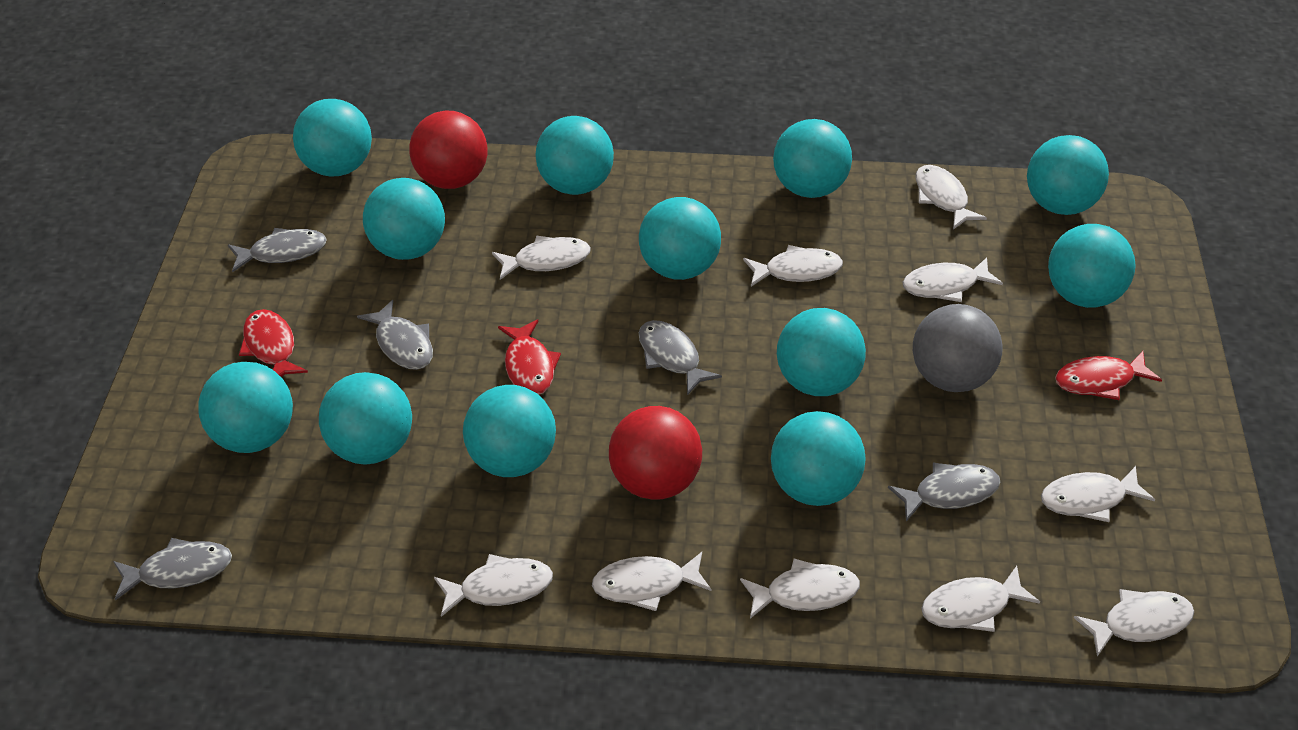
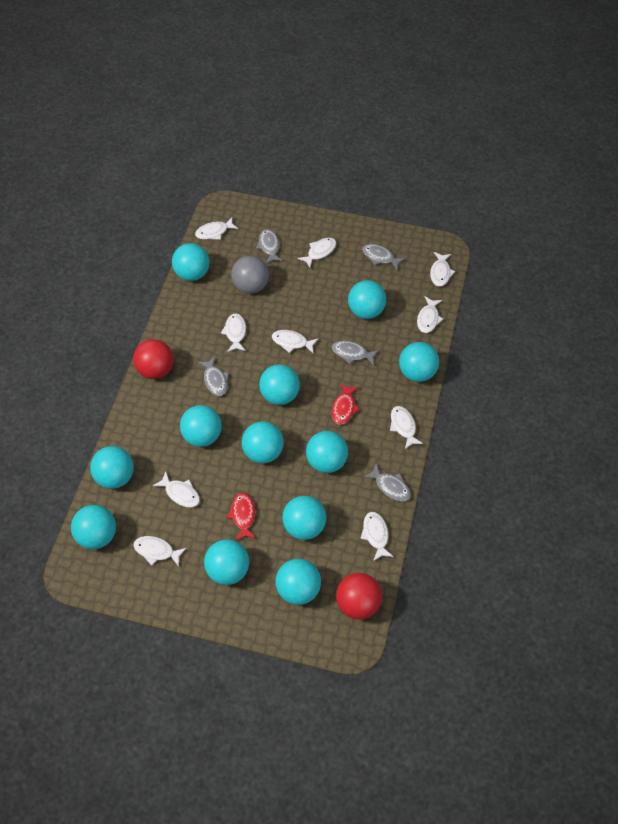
red fish: [239,309,308,377] [498,320,561,395] [1055,351,1162,400] = 3 -> [227,493,256,541] [332,383,360,425] = 2

